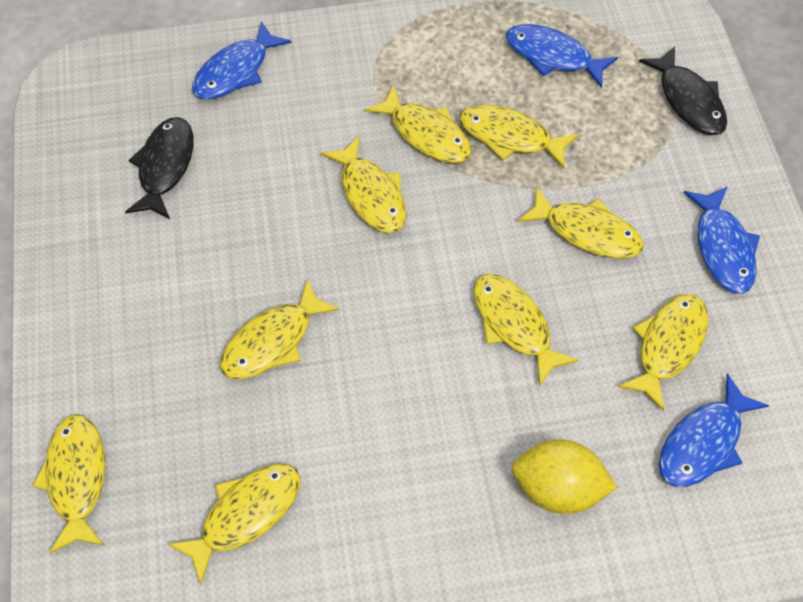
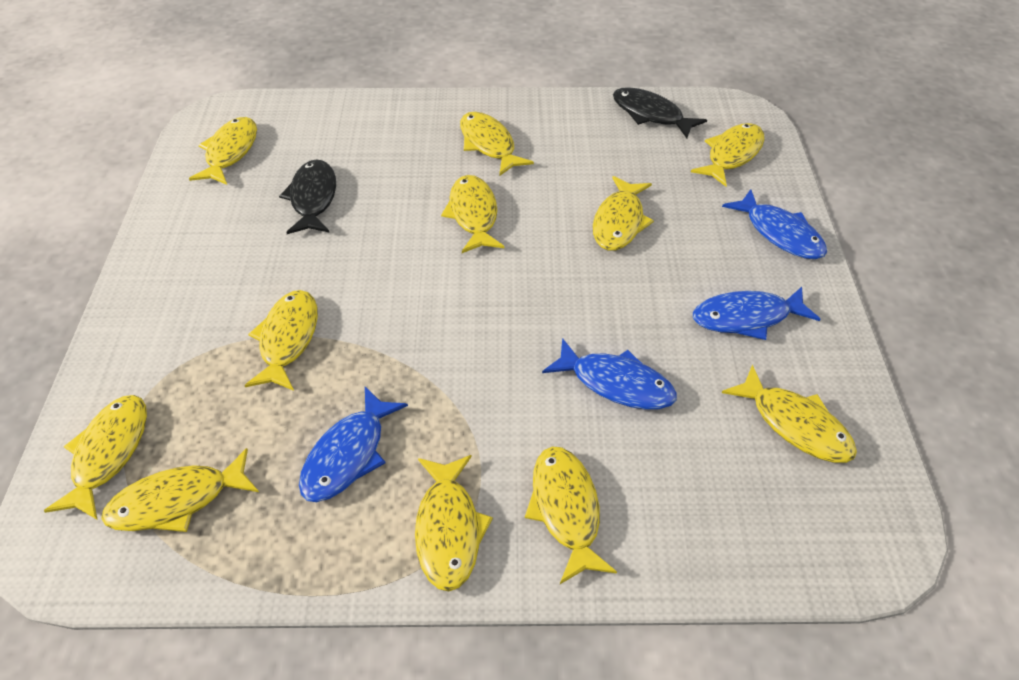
yellow fish: [32,414,105,554] [168,464,301,585] [220,278,340,379] [321,136,406,233] [365,84,472,163] [460,105,578,169] [473,274,579,387] [518,187,644,258] [618,294,708,411] = 9 -> [44,395,147,520] [101,448,259,532] [189,117,257,185] [245,290,318,391] [415,455,493,591] [441,175,505,253] [460,112,534,176] [525,447,617,584] [593,176,654,251] [691,123,765,187] [722,365,857,463] = 11
yellow lemon: [511,439,618,514] = 1 -> none = 0

